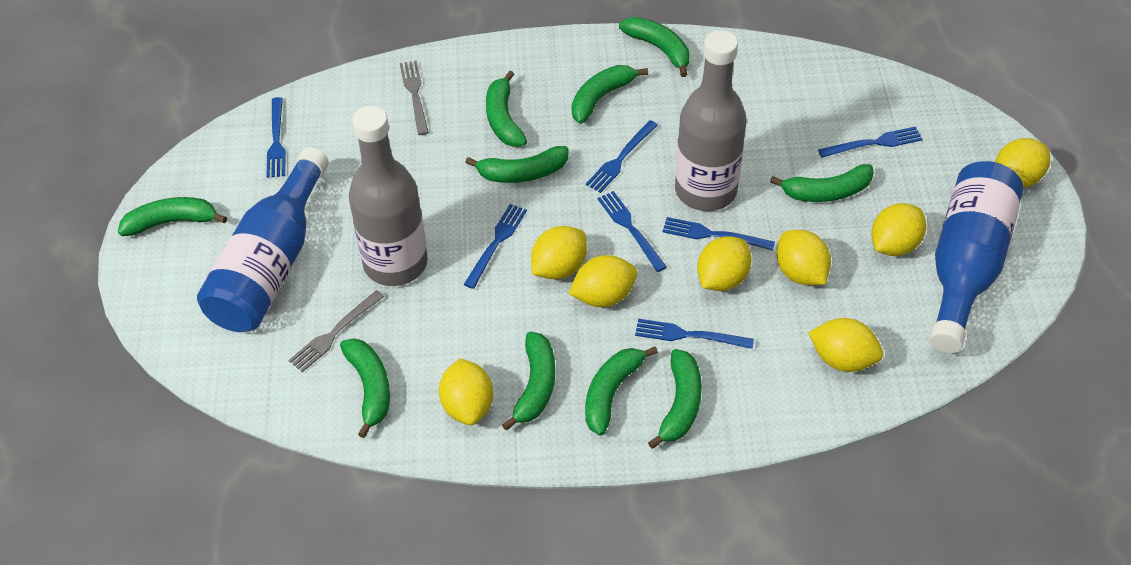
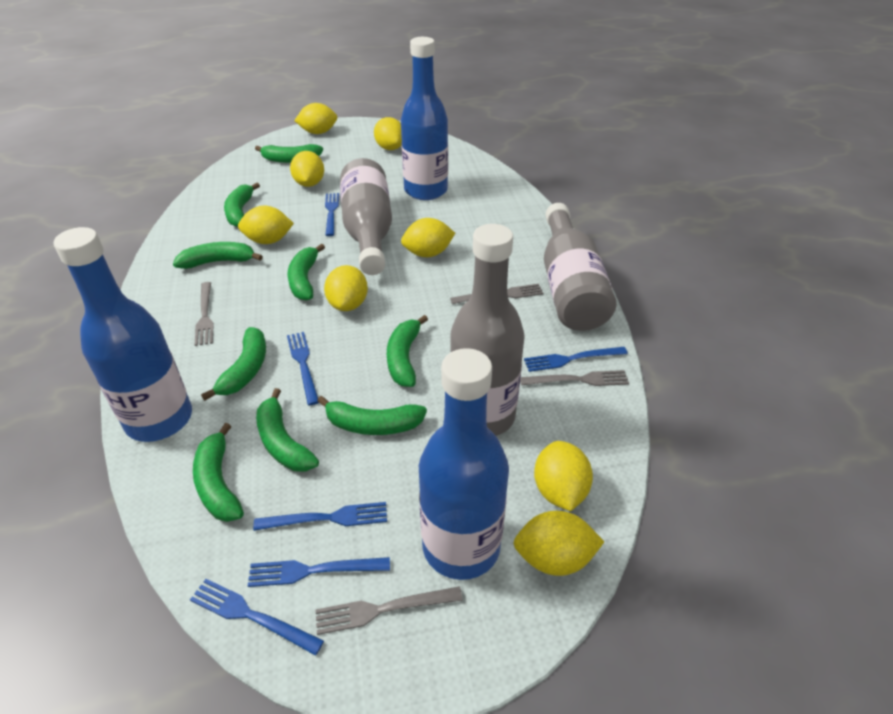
blue bottle: [197,147,329,332] [929,161,1023,353] = 2 -> [53,227,192,442] [401,37,448,200] [419,348,509,580] = 3
blue fork: [266,97,286,178] [464,204,527,289] [586,120,658,193] [597,191,667,272] [635,319,754,349] [663,217,775,251] [818,126,923,158] = 7 -> [190,579,324,656] [248,557,390,587] [253,502,387,531] [287,332,319,405] [325,193,339,236] [524,347,628,372] = 6
green banana: [118,197,227,236] [340,338,390,438] [465,146,569,183] [486,71,527,147] [502,332,555,430] [572,65,648,124] [585,347,658,435] [619,17,689,77] [648,349,702,449] [770,164,874,202] = 10 -> [173,242,263,269] [193,423,244,522] [201,327,266,401] [224,183,260,227] [255,144,323,163] [256,388,319,472] [287,244,325,301] [317,396,427,435] [387,315,428,387] = 9
grey bottle: [349,106,428,286] [675,30,747,211] = 2 -> [340,158,392,275] [451,224,525,436] [544,203,616,331] = 3
grey fork: [288,290,384,372] [400,60,429,135] = 2 -> [195,282,214,346] [315,586,463,635] [450,284,544,304] [520,370,629,386] = 4

